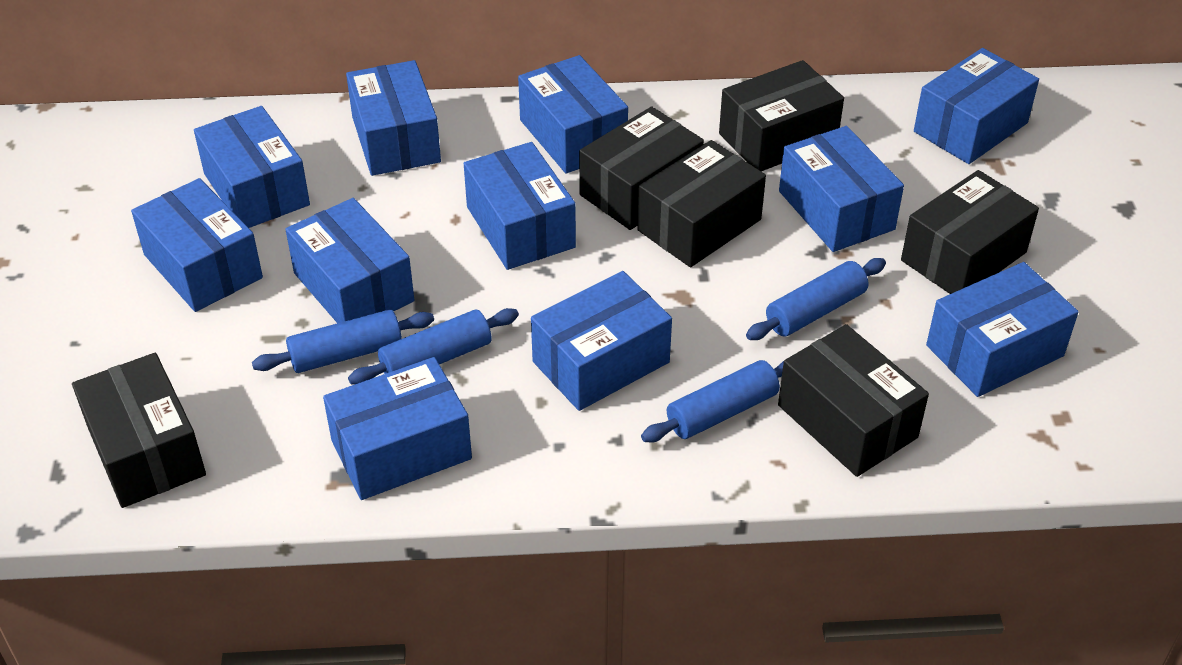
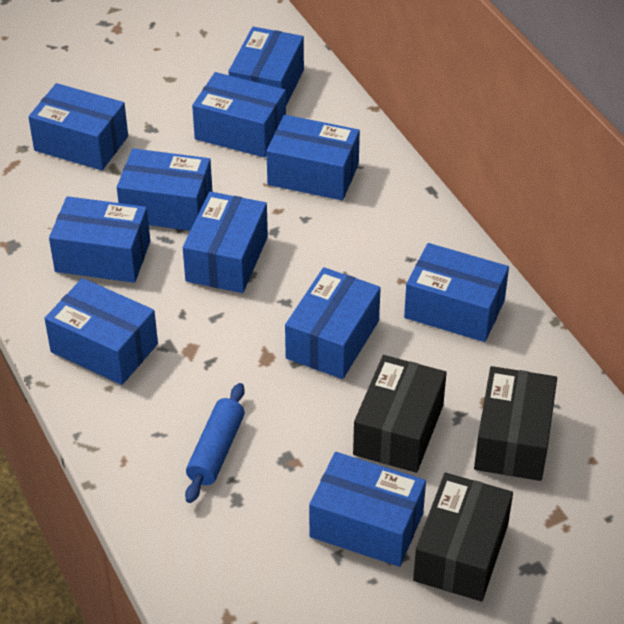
black box: [72,353,206,508] [579,106,704,230] [637,140,766,267] [719,60,844,171] [778,324,929,477] [901,170,1039,294] = 6 -> [353,355,447,473] [413,473,513,601] [474,366,557,481] = 3
blue rolling pin: [252,309,434,373] [348,308,519,385] [641,360,784,442] [746,258,886,340] = 4 -> [185,383,245,503] = 1

